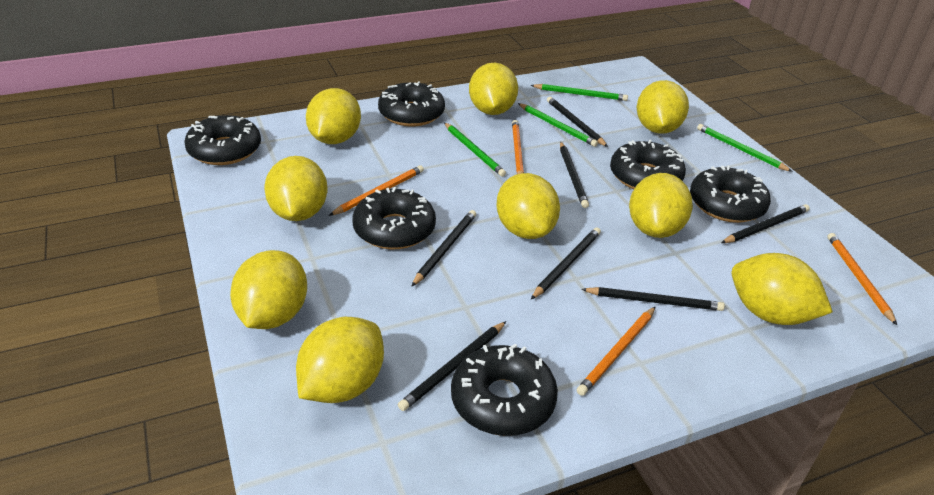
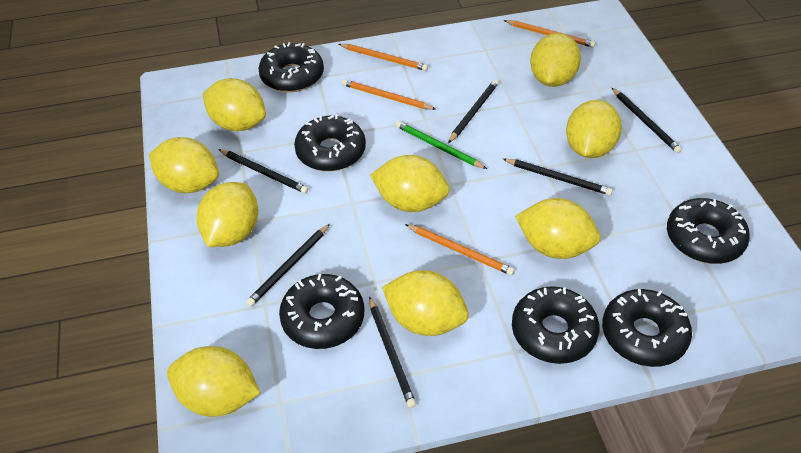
black pencil: [398,321,506,411] [411,210,476,287] [531,227,601,299] [547,97,608,147] [560,142,589,208] [581,287,725,311] [721,204,810,243] = 7 -> [218,149,308,193] [246,224,330,306] [369,296,416,408] [448,79,499,143] [503,159,613,195] [612,88,682,153] = 6
green pencil: [444,123,506,177] [518,103,598,147] [530,84,628,101] [697,124,793,172] = 4 -> [396,121,487,169] = 1

